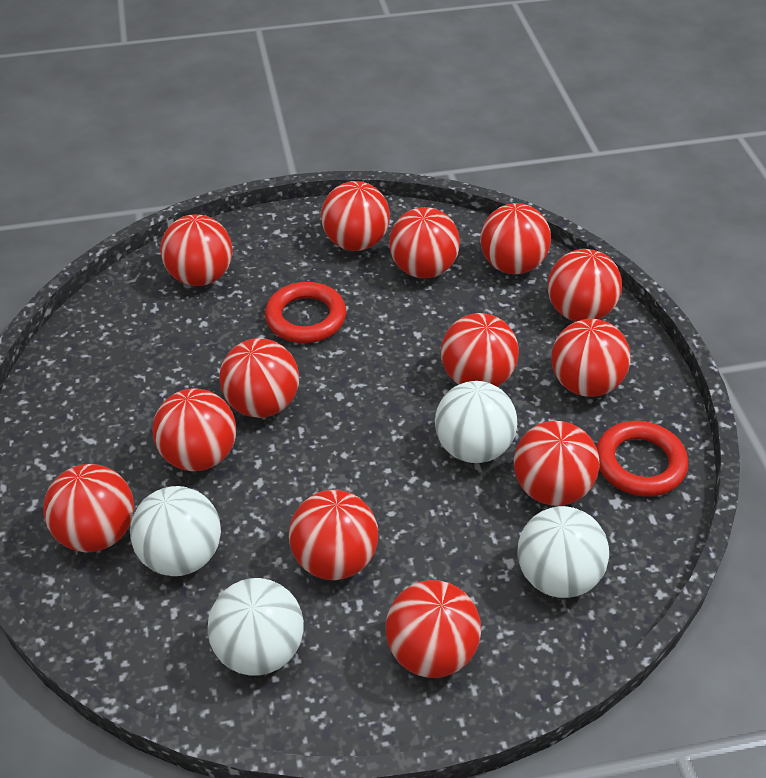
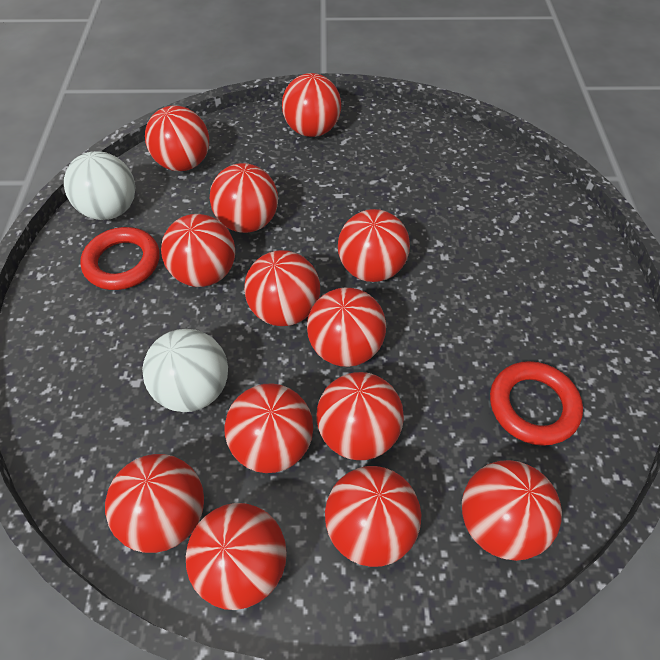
white ball: [130,486,221,576] [208,578,304,676] [435,381,517,463] [517,506,609,598] = 4 -> [64,151,136,220] [142,329,228,412] = 2

